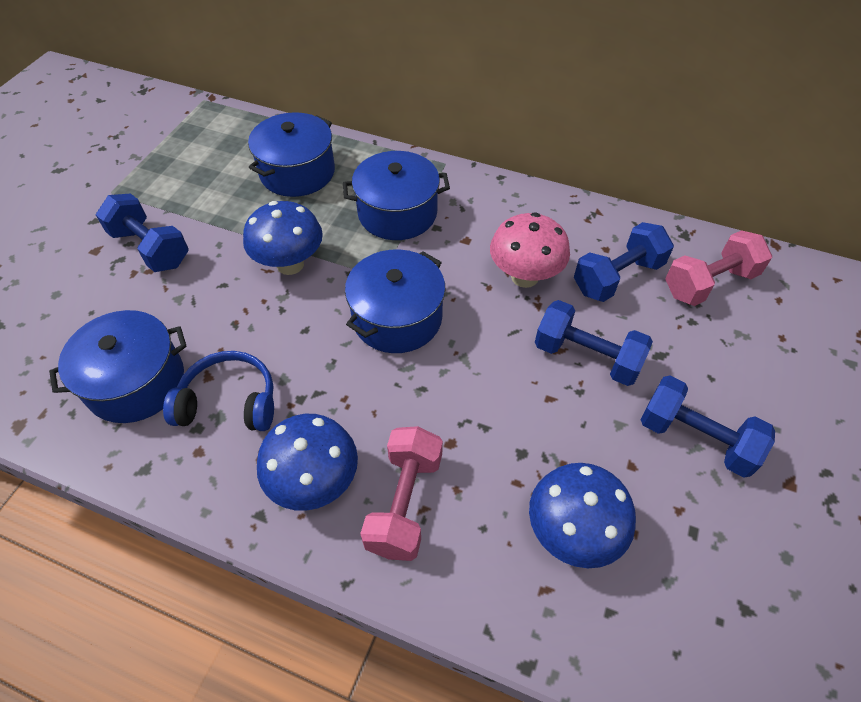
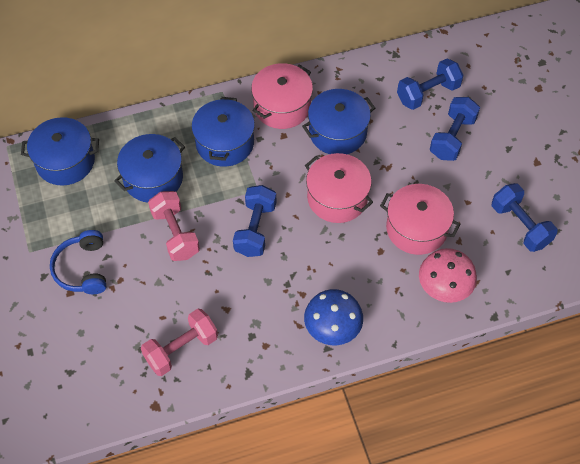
blue mushroom: [243,201,323,275] [257,414,358,511] [529,463,636,568] = 3 -> [304,289,363,345] = 1
pink pot: none = 0 -> [251,63,313,129] [305,153,373,223] [380,184,460,255] = 3

